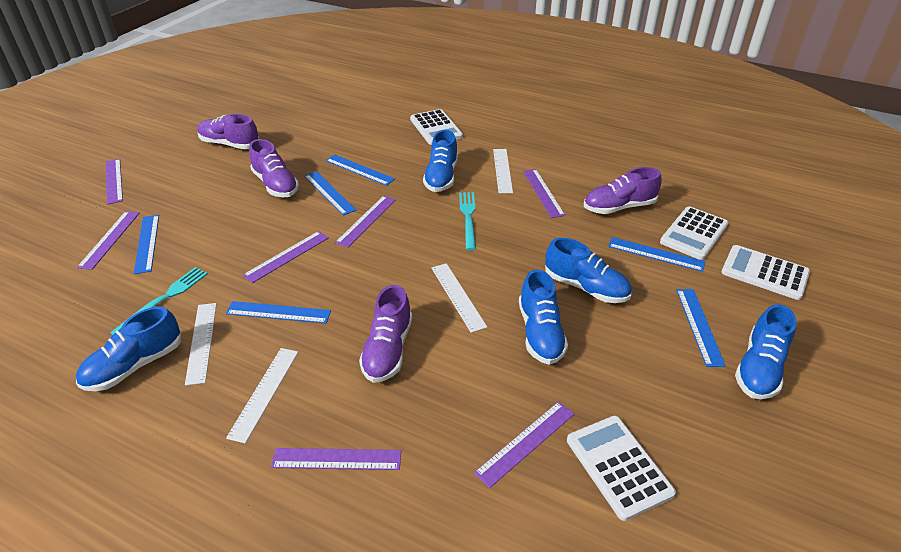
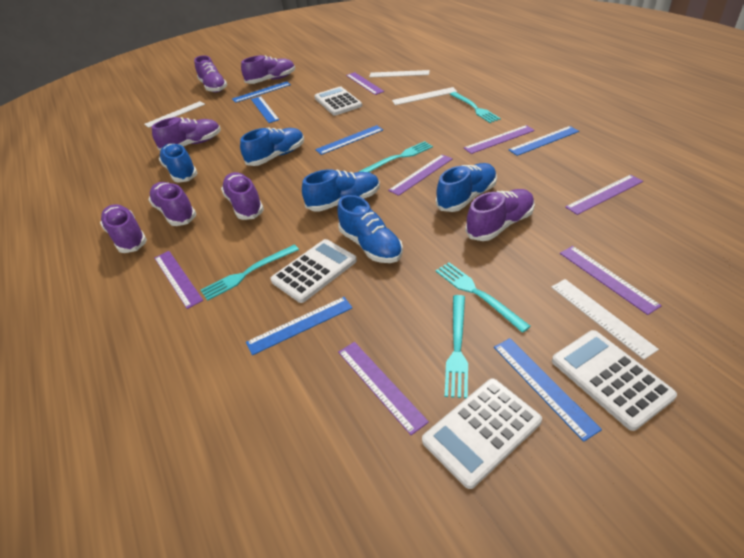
purple shoe: [197,114,259,149] [249,139,299,198] [359,285,412,383] [584,167,662,214] = 4 -> [100,204,147,253] [148,182,196,226] [152,117,221,151] [194,55,227,92] [221,172,264,220] [241,55,295,84] [465,189,535,241] = 7
turquoise fork: [110,267,208,335] [459,192,476,250] = 2 -> [201,244,299,301] [359,141,433,172] [436,262,531,333] [445,295,468,398] [450,92,501,123] = 5

